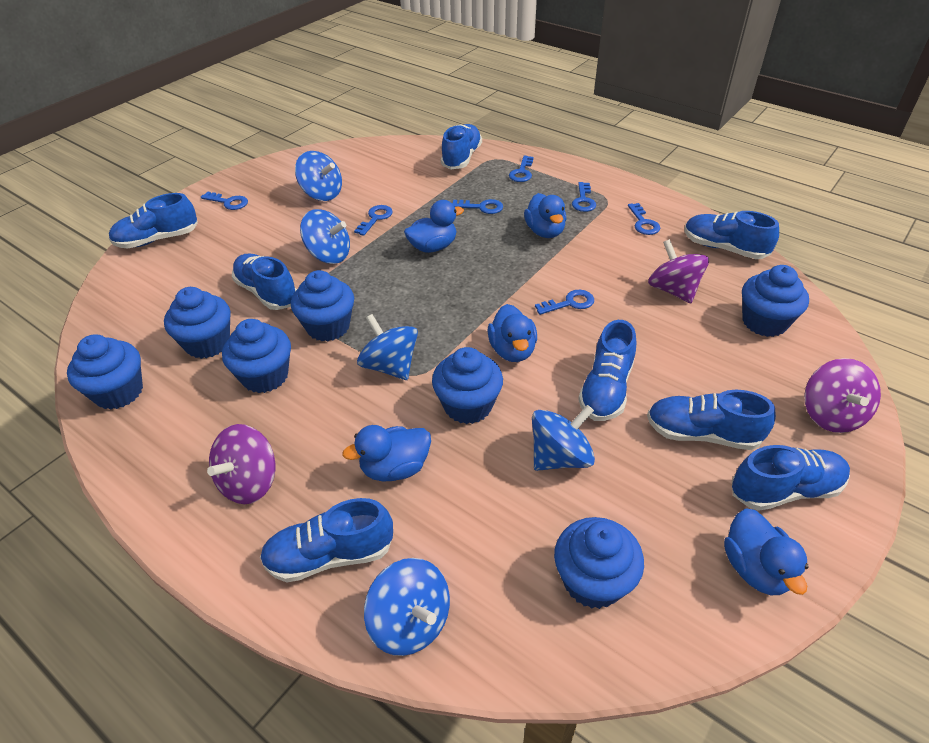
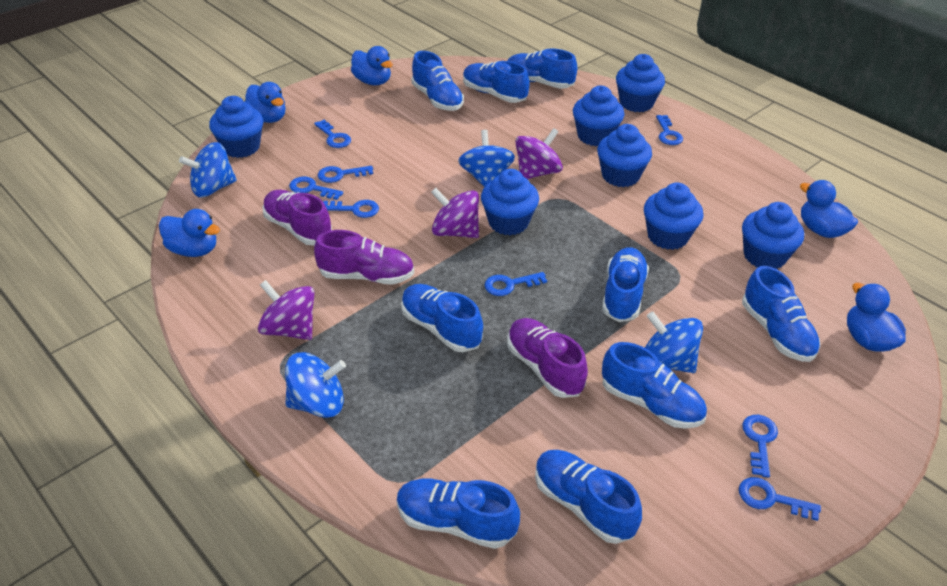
blue key: [201,191,248,210] [354,205,393,236] [452,199,503,214] [509,156,534,182] [535,290,594,315] [572,182,596,212] [628,203,660,235] = 7 -> [289,177,343,200] [314,120,351,148] [318,166,373,183] [323,200,379,218] [485,272,547,296] [656,115,683,145] [739,477,821,521] [742,415,778,478] = 8
blue shoe: [109,193,198,248] [232,254,297,310] [260,498,393,582] [441,124,482,169] [578,320,636,421] [647,390,776,450] [684,211,779,259] [732,445,850,511] = 8 -> [397,479,520,549] [401,284,483,352] [412,51,464,111] [463,61,529,103] [508,49,577,89] [535,450,642,544] [602,247,649,322] [602,342,707,429] [742,266,820,362] = 9
blue spinning top: [295,151,342,201] [300,209,350,264] [357,314,418,380] [364,558,450,656] [532,405,595,471] = 5 -> [179,142,237,197] [285,352,346,418] [458,130,515,187] [645,311,703,373] = 4
purple shoe: none = 0 -> [263,190,332,245] [314,230,414,285] [507,318,588,398] = 3

